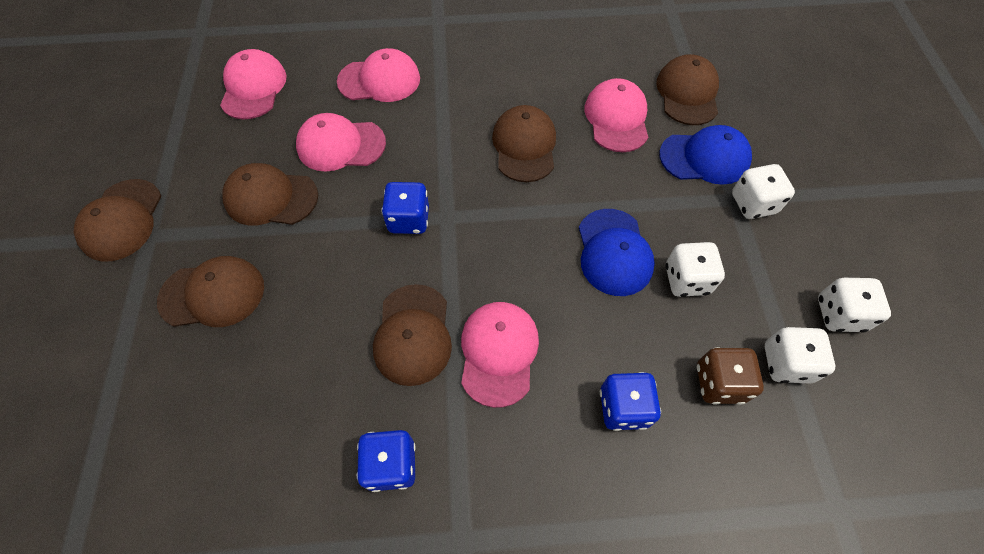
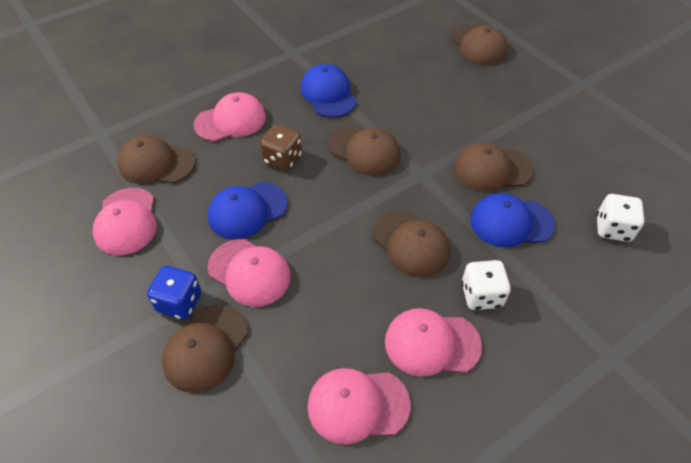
blue cap: [579,209,655,296] [659,125,752,185] = 2 -> [208,182,288,240] [300,64,357,117] [470,193,555,248] = 3
blue dice: [357,430,416,492] [381,182,429,234] [600,372,661,431] = 3 -> [147,266,201,319] = 1
white dice: [665,242,725,297] [732,164,795,219] [765,327,835,384] [818,278,891,333] = 4 -> [461,260,511,310] [596,194,645,242] = 2

